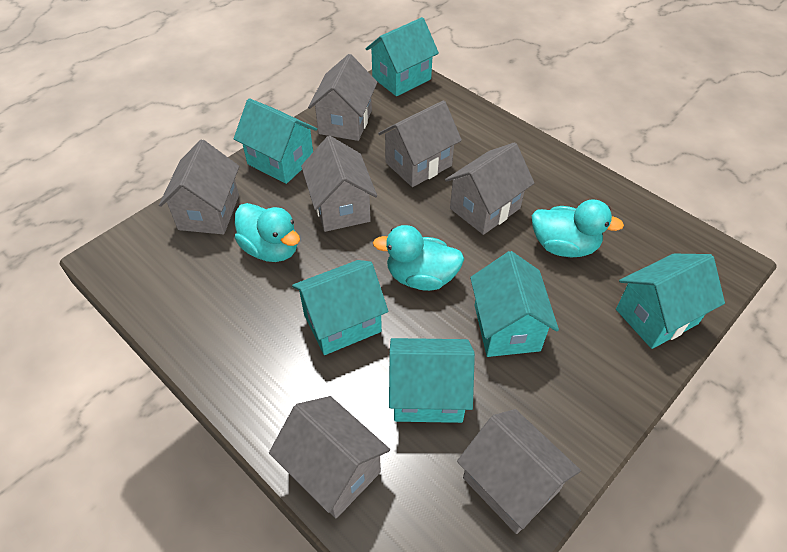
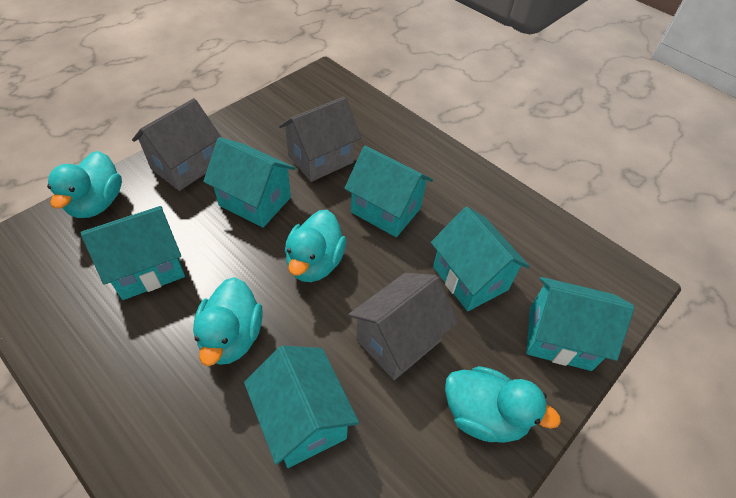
grey house: [159,140,239,234] [269,396,390,518] [301,136,377,232] [308,54,378,141] [378,100,462,187] [445,142,534,235] [457,409,581,534] = 7 -> [132,98,221,191] [279,97,361,182] [348,273,458,380] = 3
turquoise duck: [235,203,300,262] [373,225,464,291] [532,199,624,257] = 3 -> [47,151,122,218] [193,277,263,366] [285,210,346,282] [445,366,561,443] = 4

